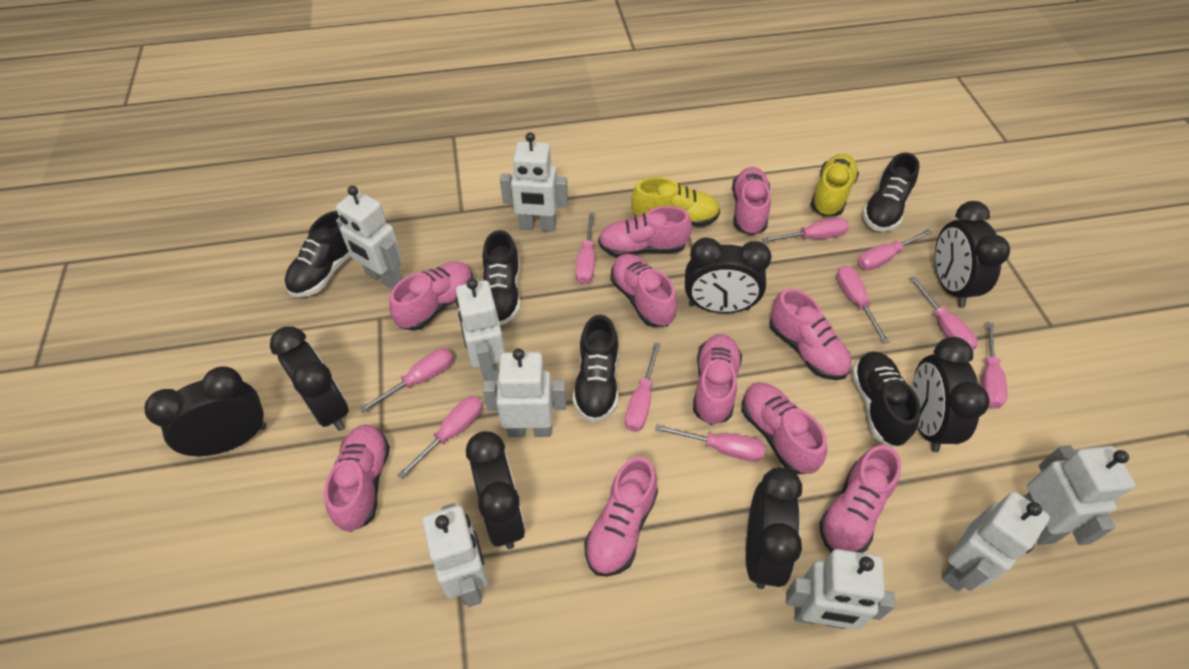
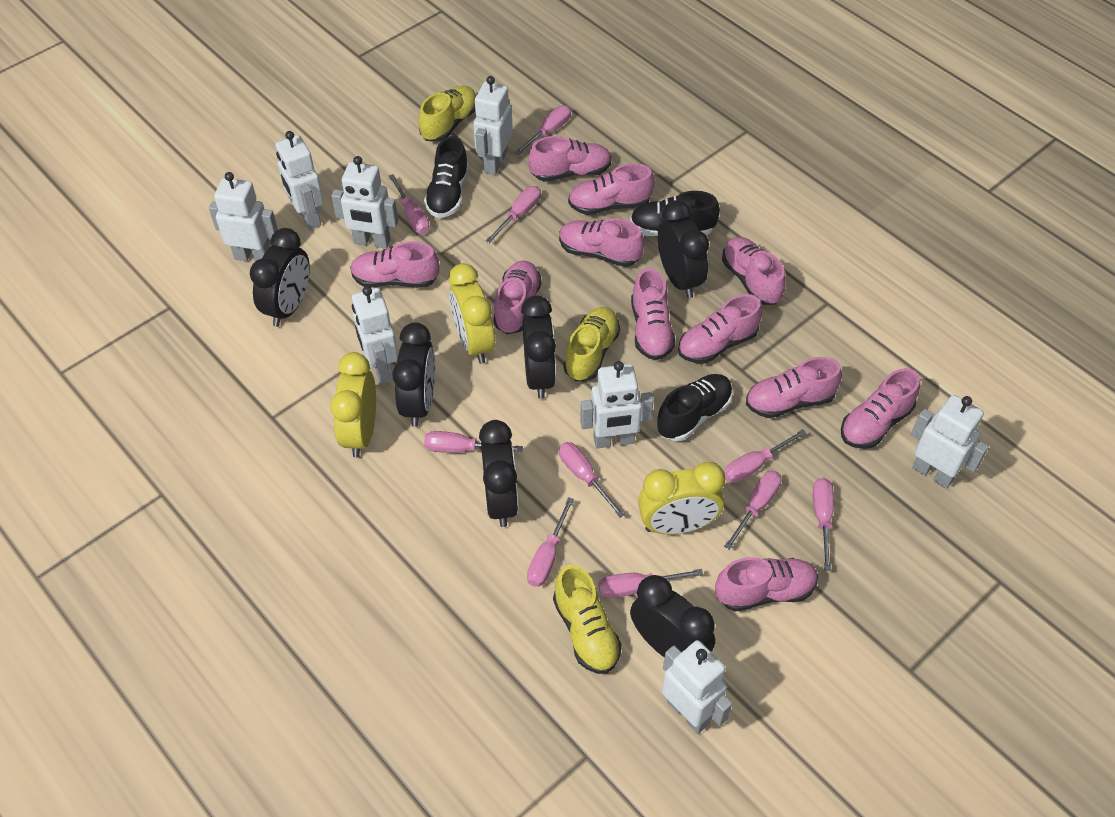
black clock: [145,366,267,457] [270,326,349,431] [466,431,525,549] [685,238,772,313] [746,467,802,589] [912,337,990,452] [935,201,1010,307] = 7 -> [250,228,310,327] [393,323,435,427] [479,420,518,527] [521,295,556,399] [630,575,715,658] [658,200,709,298] = 6
black shoe: [285,211,350,297] [483,230,521,325] [573,314,619,422] [852,351,921,447] [862,152,920,232] = 5 -> [424,136,469,218] [630,191,720,236] [657,374,733,441] = 3
pink shoe: [324,424,390,532] [389,262,473,331] [584,456,658,577] [598,206,692,257] [610,254,677,327] [693,334,742,425] [732,167,771,235] [742,382,827,474] [769,288,852,380] [819,445,901,553] = 10 -> [350,241,439,288] [493,261,542,334] [528,136,612,182] [559,218,644,267] [568,163,654,215] [631,268,675,360] [678,294,762,364] [715,557,818,612] [722,237,786,305] [746,357,842,418] [841,368,920,449] = 11
yellow clock: none = 0 -> [330,352,376,458] [449,263,495,364] [638,462,725,535] = 3
yellow shoe: [631,177,720,226] [811,154,859,216] = 2 -> [419,85,476,142] [553,565,622,674] [563,307,620,381] = 3

